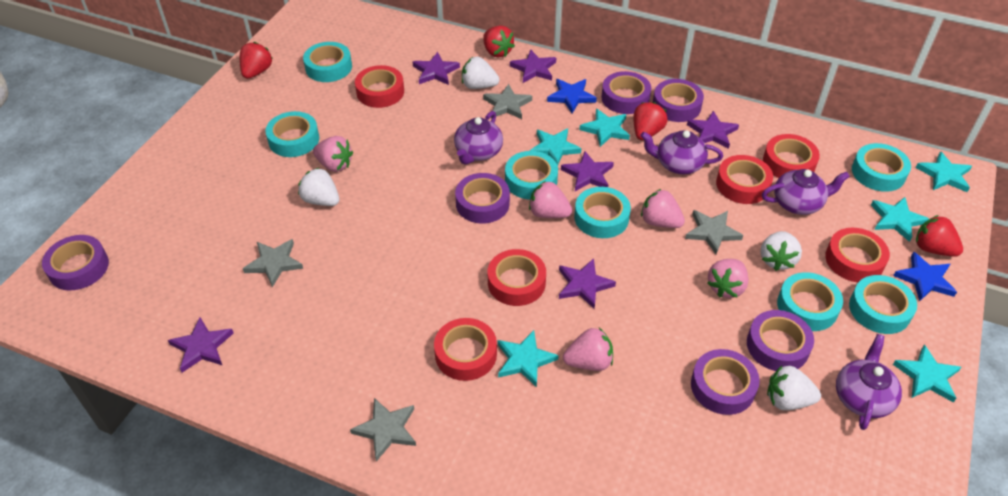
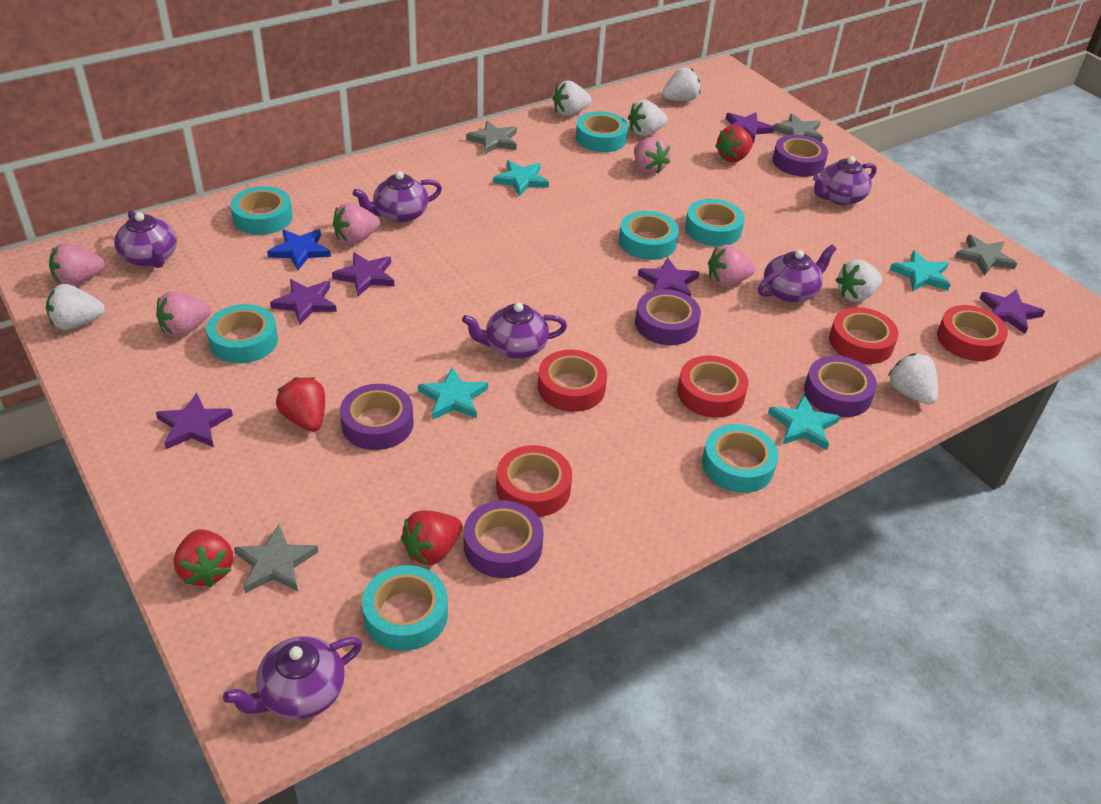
blue star: [547,79,597,113] [893,251,957,301] = 2 -> [267,229,331,270] = 1
purple tape: [42,235,109,291] [455,173,510,224] [601,71,651,114] [653,79,704,122] [691,349,760,415] [747,310,814,371] = 6 -> [340,384,414,450] [464,500,544,578] [635,289,701,345] [773,135,828,177] [804,356,877,417] = 5
purple teapot: [454,111,503,165] [640,130,723,174] [762,169,850,215] [836,334,902,430] = 4 -> [114,210,177,268] [223,636,362,720] [353,171,442,223] [462,302,567,359] [758,245,836,303] [813,156,877,205] = 6
red tape: [355,65,404,108] [434,318,497,381] [488,249,546,306] [716,155,773,204] [763,134,820,178] [825,228,890,282] = 6 -> [496,445,572,517] [538,350,607,412] [677,356,748,418] [829,307,899,364] [937,305,1008,361] = 5
turquoise star: [498,330,559,387] [529,128,581,166] [579,109,630,147] [871,197,929,242] [893,345,961,403] [916,151,972,192] = 6 -> [418,367,488,420] [493,160,549,196] [768,395,840,450] [890,250,950,291] = 4
white strawberry: [298,168,339,206] [462,56,500,89] [760,231,802,271] [767,366,821,410] = 4 -> [46,284,105,330] [552,81,592,116] [628,100,668,136] [662,68,701,101] [836,260,882,302] [888,353,938,405] = 6

